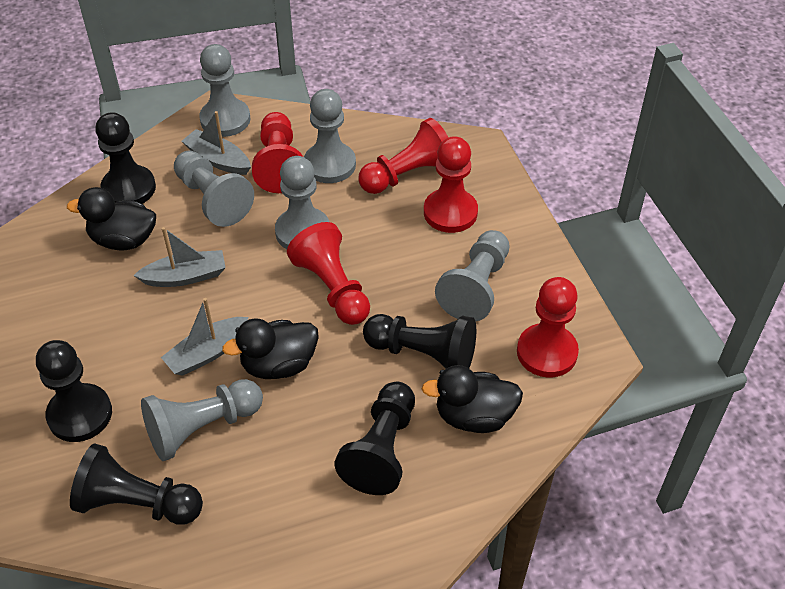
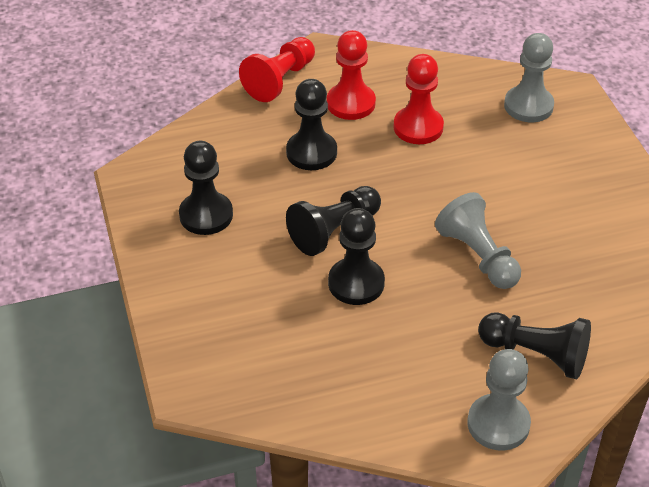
black duck: [67,187,156,250] [222,318,319,379] [421,365,523,433] = 3 -> none = 0
grey boat: [133,227,226,287] [161,298,249,376] [182,111,251,175] = 3 -> none = 0
grey pawn: [141,379,263,461] [174,151,254,227] [199,44,250,137] [275,156,329,249] [304,89,356,183] [435,230,509,322] = 6 -> [435,192,521,289] [467,349,531,451] [504,33,554,122] = 3
red pawn: [252,112,303,193] [287,222,370,325] [359,118,448,194] [424,136,478,233] [517,277,579,377] = 5 -> [239,37,315,102] [327,30,376,120] [393,54,444,144] = 3

